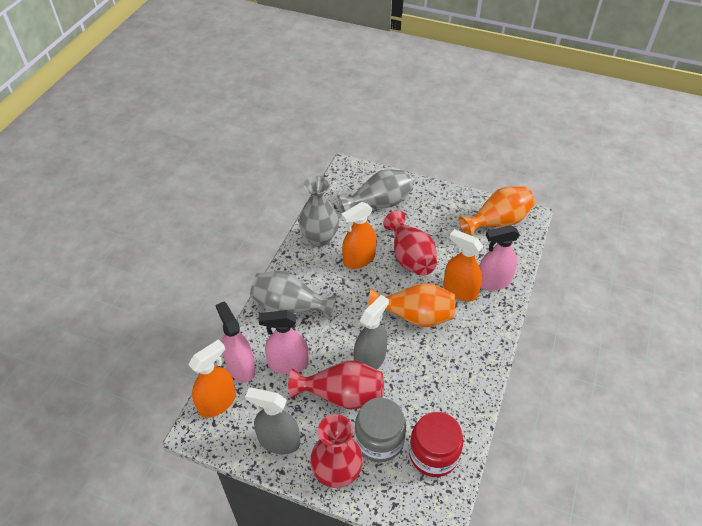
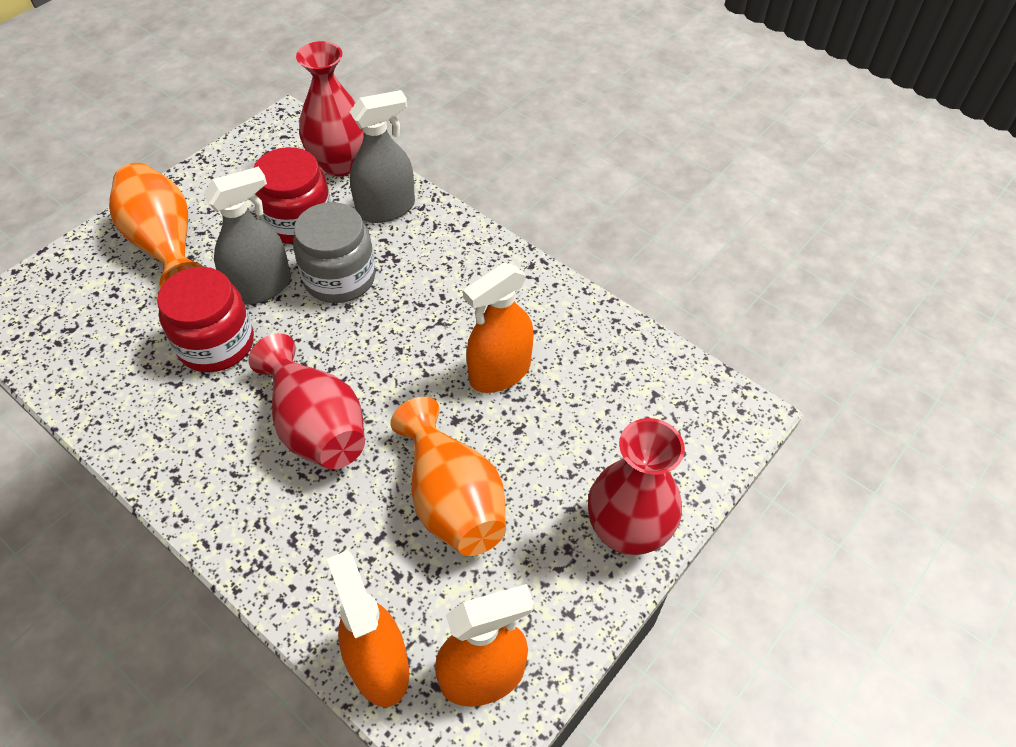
grey vase: [250,271,337,321] [299,176,339,247] [337,169,413,212] = 3 -> none = 0
pink spray bottle: [215,302,255,382] [259,310,309,374] [479,225,520,290] = 3 -> none = 0
red jar: [409,412,464,477] = 1 -> [157,267,254,372] [254,147,331,244] = 2

